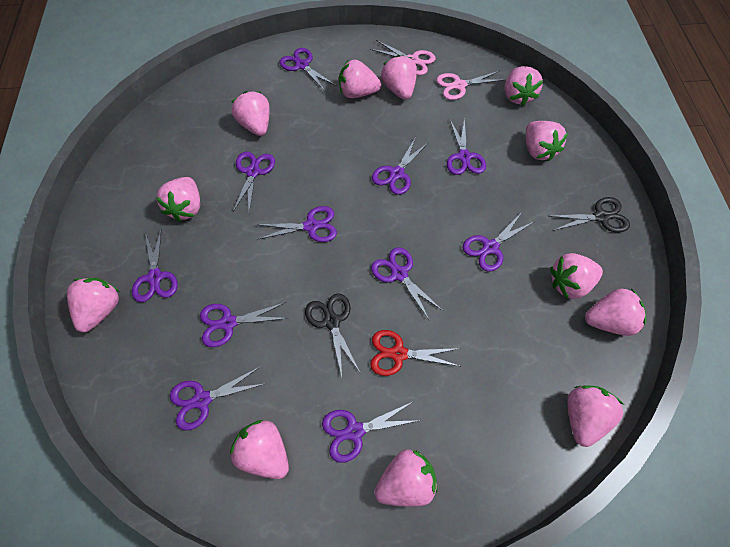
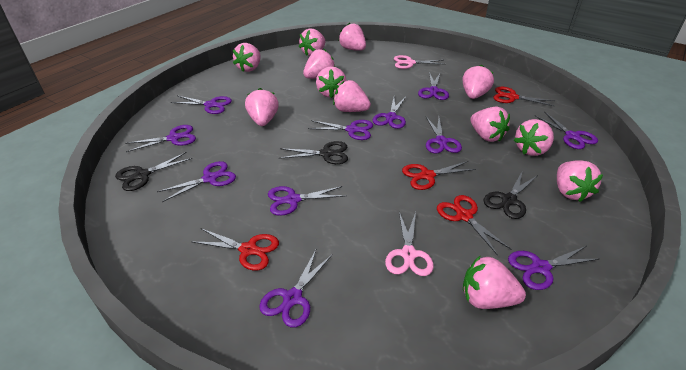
black scissors: [305,293,360,377] [550,197,630,232] = 2 -> [115,152,192,191] [279,141,348,164] [483,170,538,219] = 3
red scissors: [370,330,460,376] = 1 -> [193,229,279,271] [402,161,476,190] [437,195,511,256] [493,87,555,106] = 4

